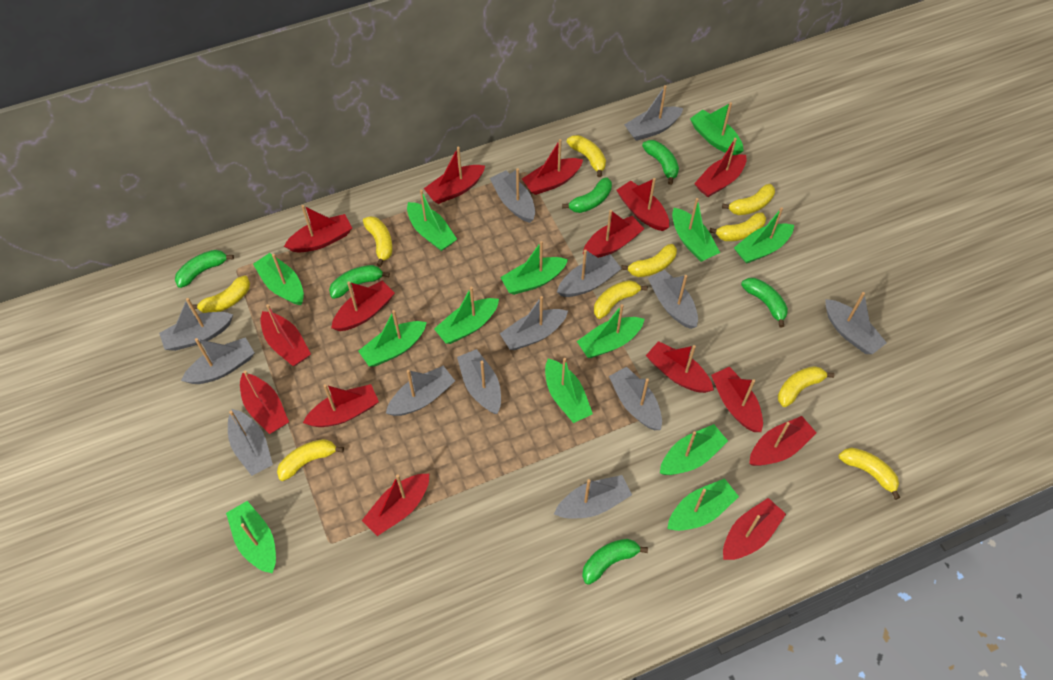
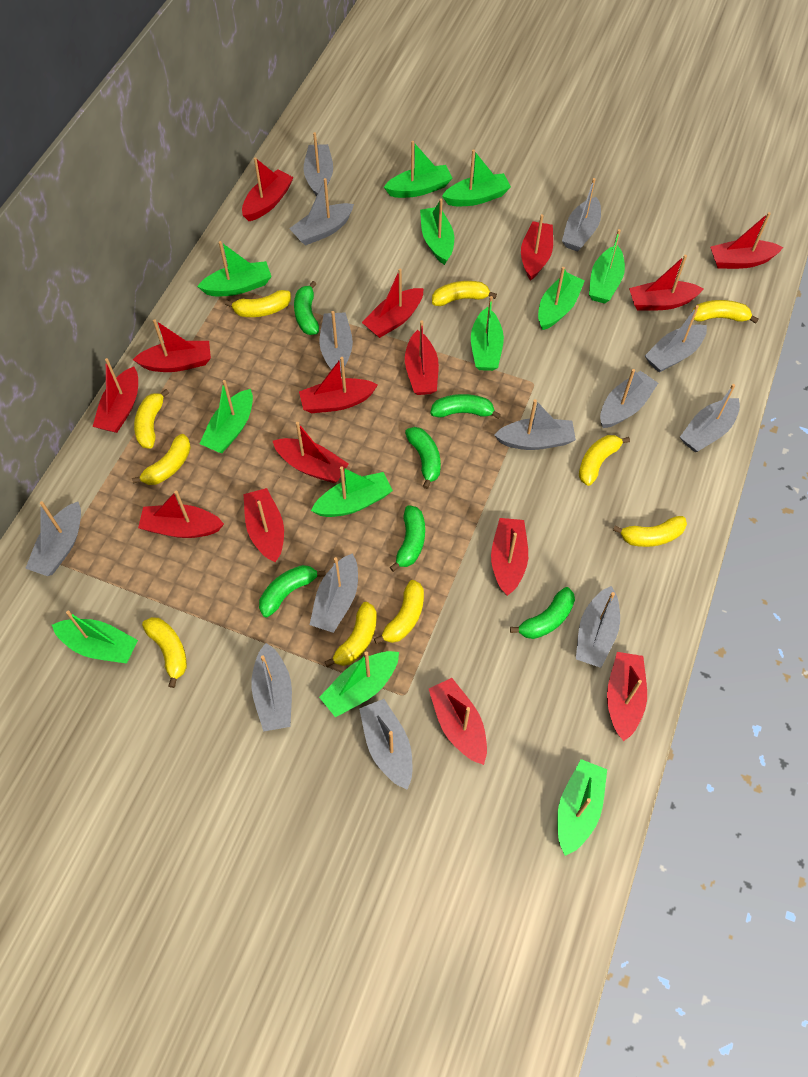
green boat: [226,501,276,573] [253,253,304,305] [358,310,427,367] [407,189,457,251] [434,287,499,344] [500,241,568,295] [545,358,593,423] [577,304,645,358] [660,424,728,475] [667,478,739,531] [672,198,720,262] [690,102,744,155] [734,207,794,264] = 13 -> [52,611,138,664] [197,241,272,296] [199,380,253,453] [311,466,393,517] [319,651,399,717] [384,141,453,198] [420,199,454,265] [442,150,511,206] [471,296,504,371] [538,267,585,330] [557,759,607,856] [589,229,625,304] = 12

